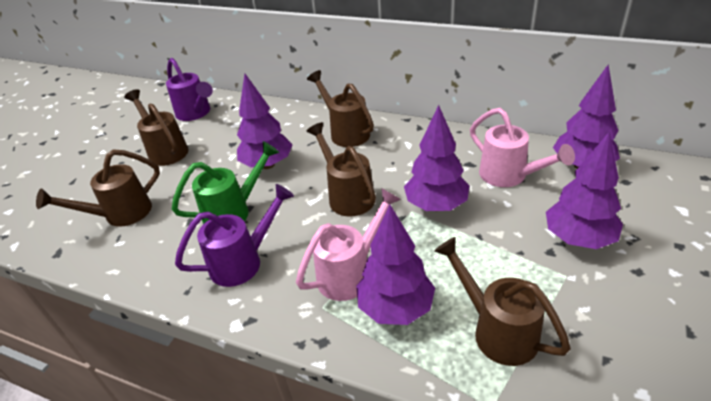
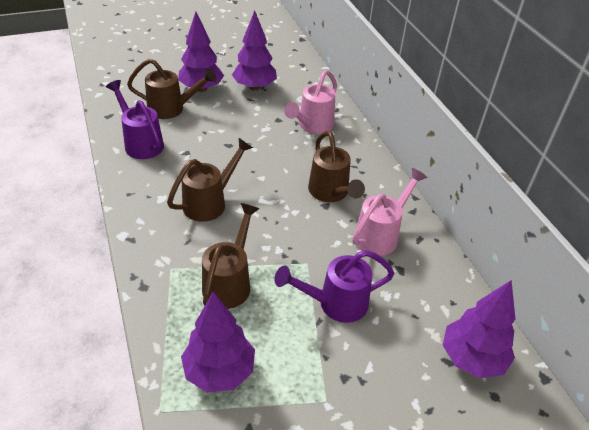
brown watering can: [36,150,160,227] [124,89,189,166] [306,122,376,217] [307,70,374,147] [434,237,571,366] = 5 -> [127,59,217,119] [167,138,253,222] [202,203,260,309] [308,131,365,202] = 4
green watering can: [172,141,279,224] = 1 -> none = 0
purple tree: [237,74,292,169] [356,205,435,325] [404,105,470,211] [546,132,623,249] [553,65,620,169] = 5 -> [178,11,224,92] [181,292,255,393] [232,11,277,91] [443,280,515,378] = 4

